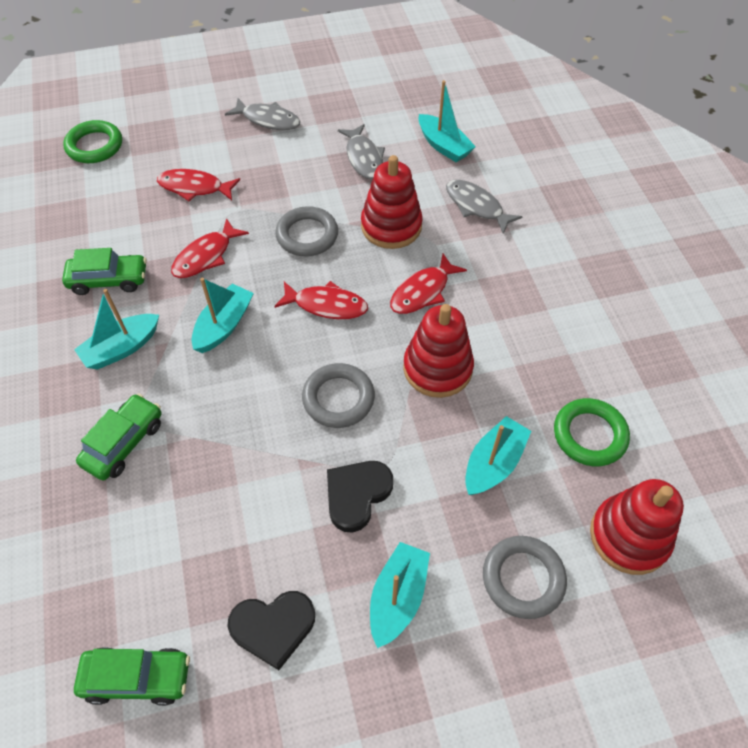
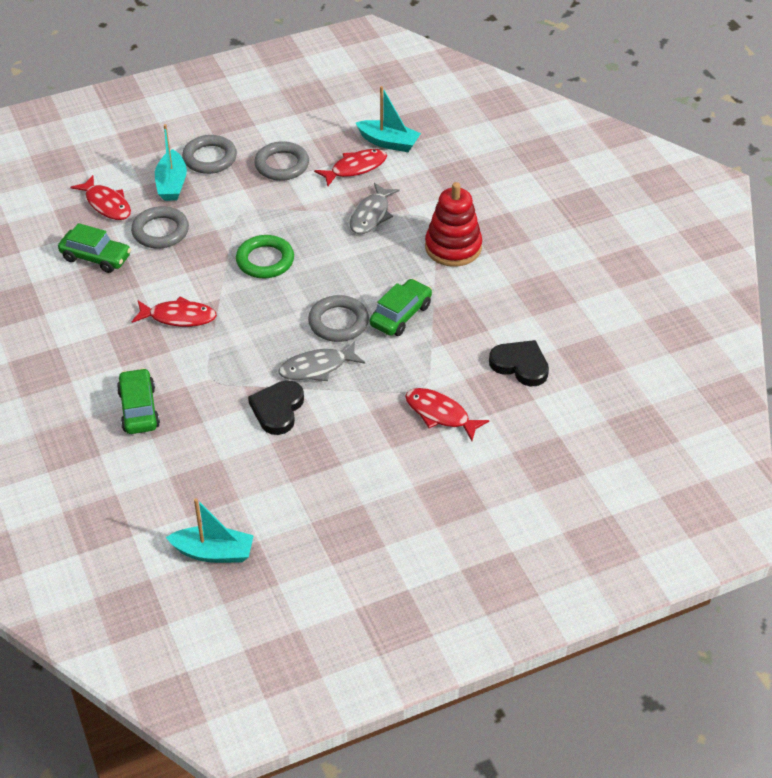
green ring: [63,120,122,163] [554,398,630,466] = 2 -> [236,235,294,278] = 1
grey fish: [225,98,300,130] [338,124,385,179] [446,180,523,234] = 3 -> [279,341,365,381] [350,183,400,234] = 2
grey ring: [275,206,338,256] [302,363,375,428] [483,536,567,619] = 3 -> [131,206,189,249] [182,135,237,174] [254,141,309,181] [308,295,369,342] = 4
red stacking toy: [361,155,423,249] [403,304,474,398] [590,479,684,575] = 3 -> [425,182,482,267] = 1
turquoise boat: [74,289,159,370] [191,278,254,353] [370,542,430,648] [419,80,476,162] [465,416,531,495] = 5 -> [155,124,187,201] [166,498,254,563] [356,86,421,152] = 3

